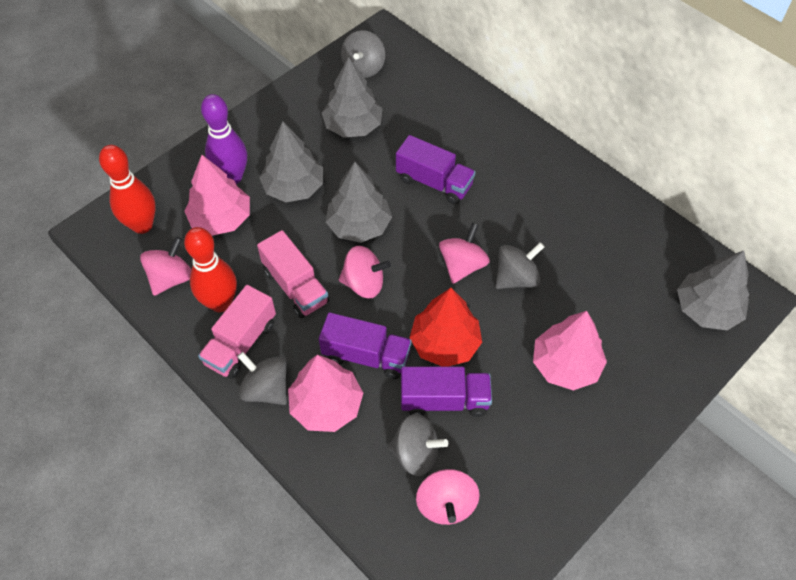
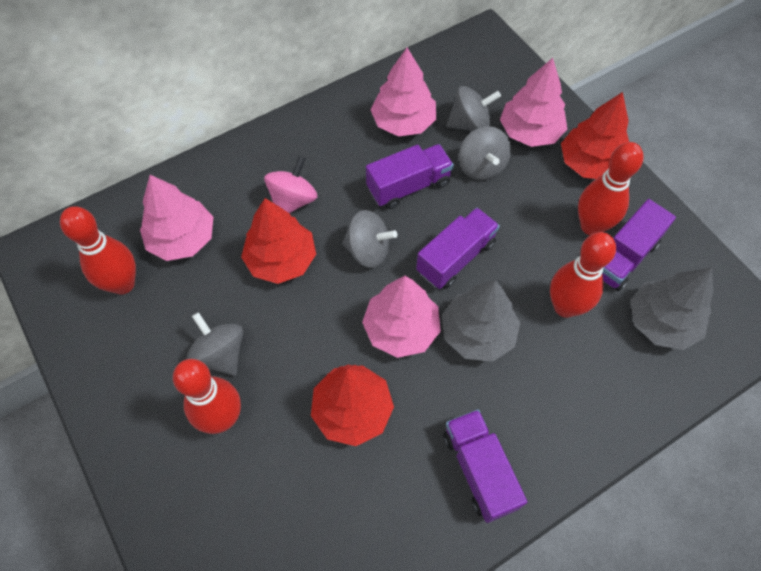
grey tree: [259,122,323,202] [322,57,383,137] [326,162,392,243] [677,251,749,330] = 4 -> [442,280,520,362] [630,268,713,350] = 2
pink spinning top: [140,237,191,296] [339,246,391,298] [416,469,480,525] [439,223,490,284] = 4 -> [264,156,317,214] = 1
pink tree: [184,155,250,236] [288,355,363,432] [533,311,607,391] = 3 -> [140,175,213,261] [362,276,441,358] [370,48,436,137] [500,58,567,147] = 4
pink truck: [198,285,276,379] [257,230,329,318] = 2 -> none = 0
purple bowling pin: [201,94,247,184] = 1 -> none = 0
purple truck: [319,312,412,379] [396,135,475,204] [401,367,492,417] = 3 -> [366,144,454,209] [416,208,500,289] [443,409,527,523] [602,199,676,291] = 4
red bowling pin: [99,145,156,234] [184,227,237,312] = 2 -> [60,206,136,294] [173,359,241,434] [550,232,616,318] [578,142,643,235] = 4
red tree: [409,288,482,367] = 1 -> [241,198,316,284] [311,365,394,446] [561,92,629,179] = 3

